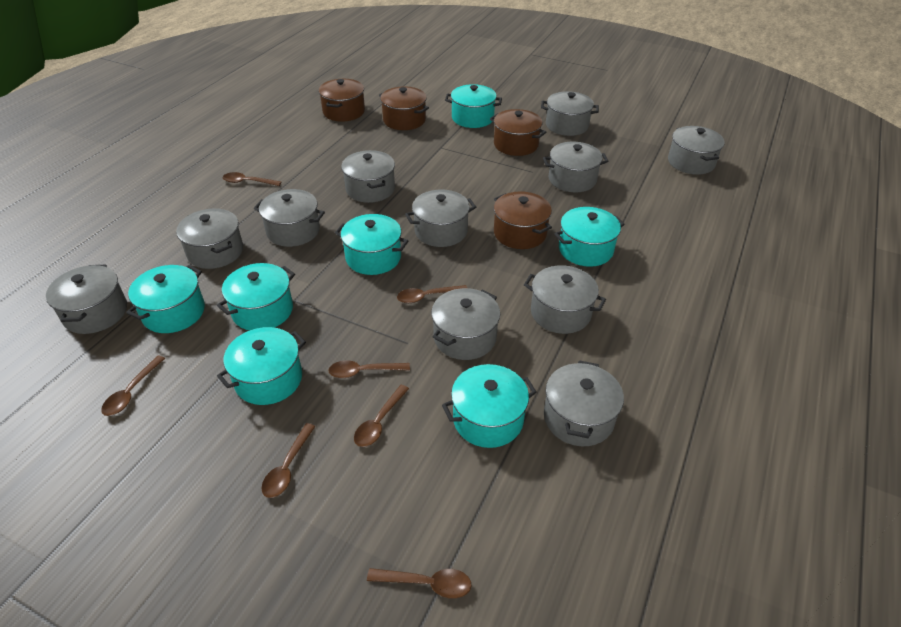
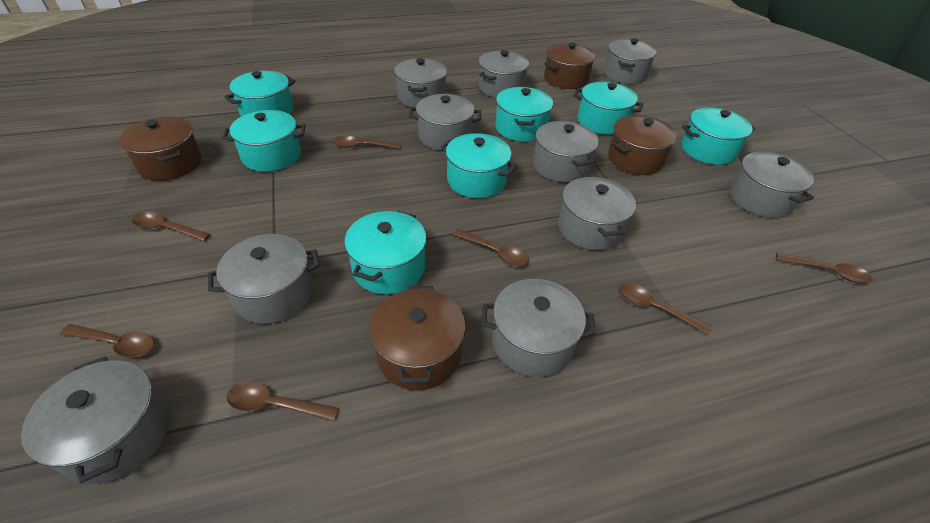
grey pot: [46,265,127,334] [176,208,243,269] [254,189,325,247] [341,150,395,203] [405,189,476,247] [431,288,500,360] [524,265,606,334] [541,91,599,136] [543,142,609,192] [544,360,624,446] [668,126,725,175] = 11 -> [21,357,170,484] [208,234,320,324] [394,58,447,107] [409,94,481,151] [479,50,529,98] [481,279,596,377] [533,121,599,182] [558,177,636,250] [604,38,656,84] [730,151,814,218] = 10

